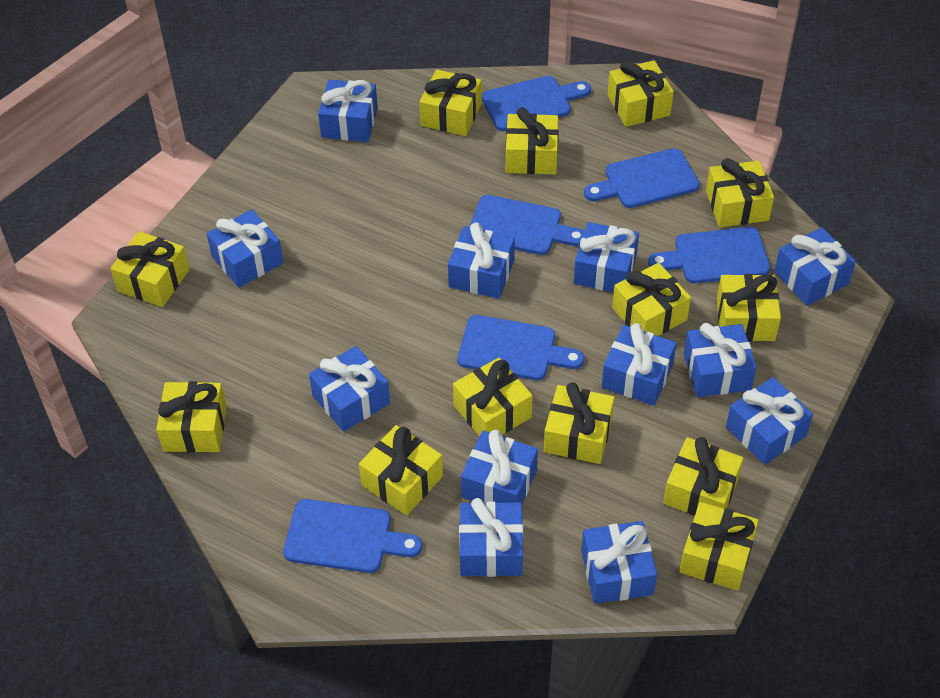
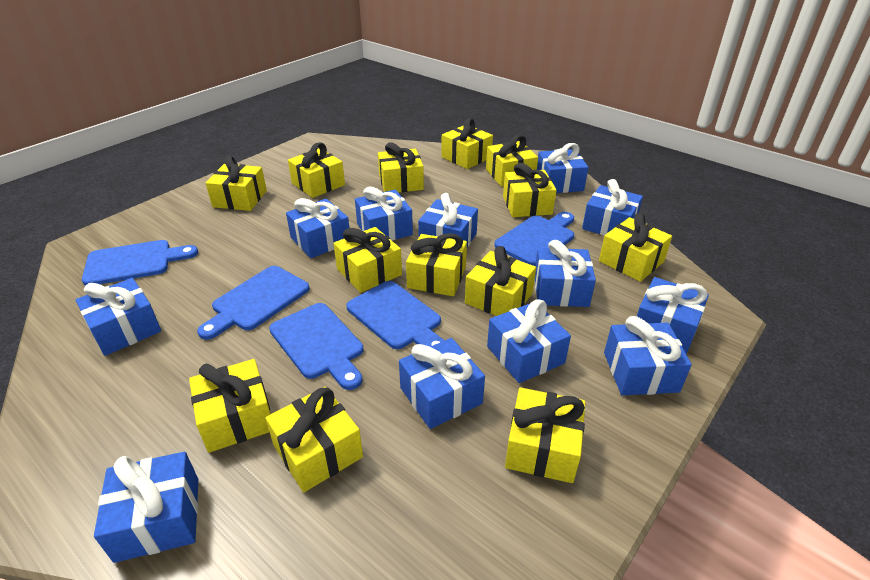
blue cutting board: [283,499,422,573] [457,315,584,380] [469,195,585,255] [482,76,591,131] [584,148,700,208] [648,227,770,283] = 6 -> [82,240,198,286] [197,266,310,340] [269,303,363,390] [346,281,445,349] [494,212,574,266] = 5

